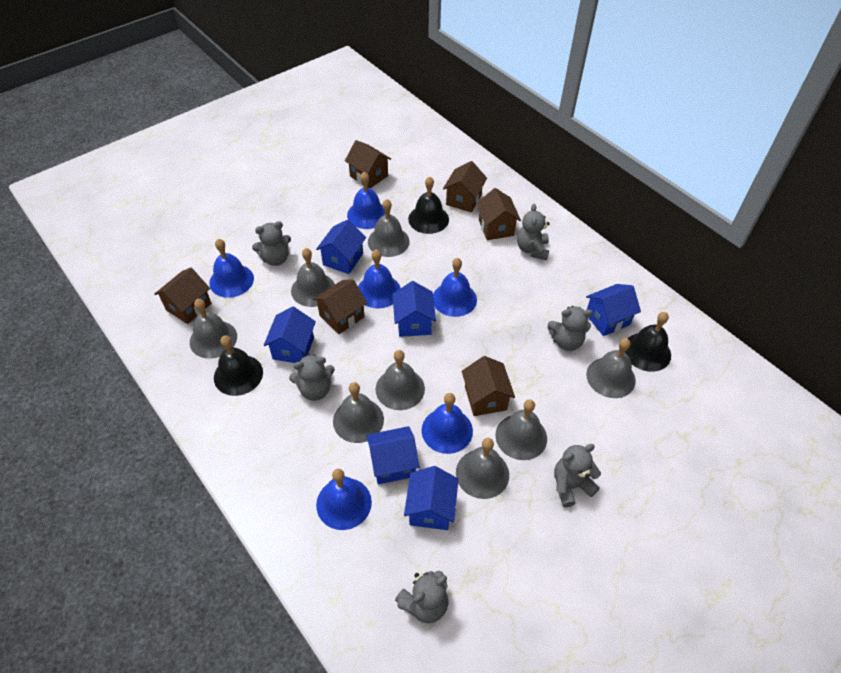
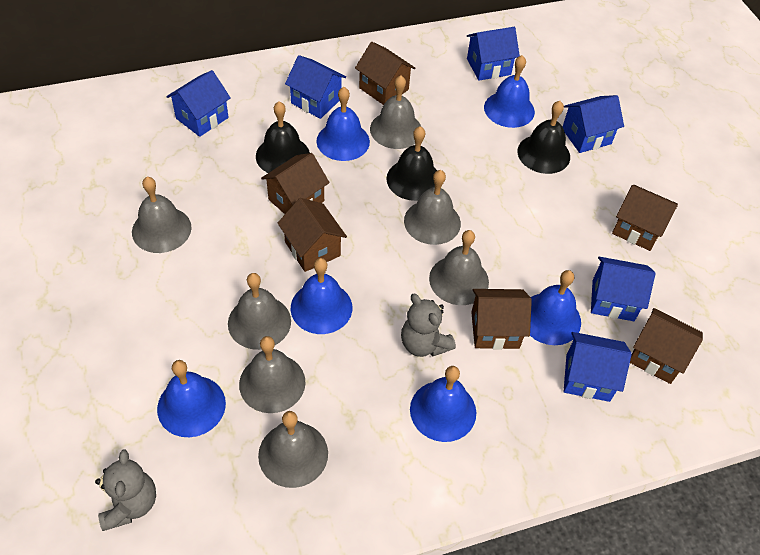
grey bell: [190,299,237,359] [291,248,335,307] [333,382,384,443] [368,199,410,257] [375,350,425,410] [456,438,509,499] [495,399,547,460] [586,338,636,398] = 8 -> [132,177,192,253] [228,273,291,350] [239,336,306,413] [258,411,328,488] [370,75,421,149] [404,170,461,245] [429,230,489,305] = 7
grey teddy bear: [252,221,291,266] [289,354,335,401] [395,571,449,623] [517,204,550,260] [547,306,593,351] [554,444,601,507] = 6 -> [95,449,156,531] [401,294,456,357] = 2

